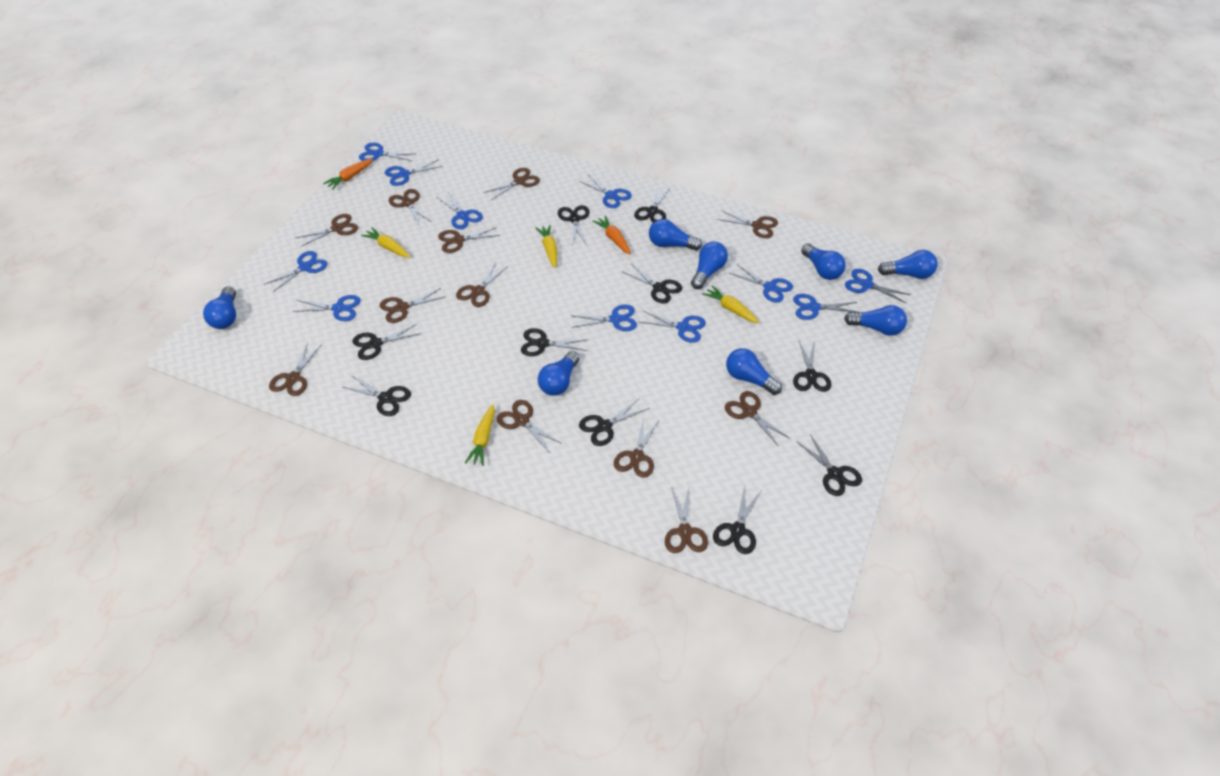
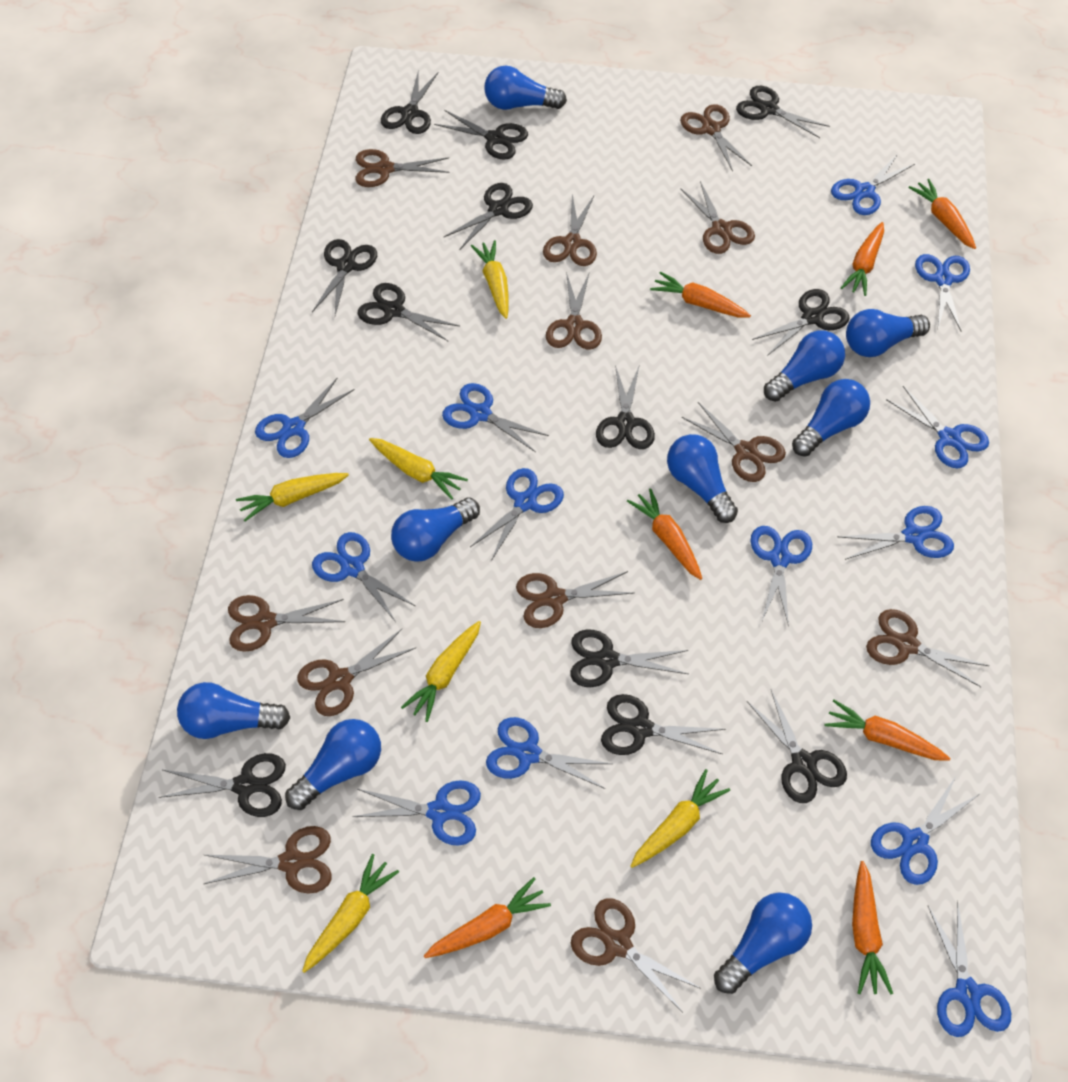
black scissors: [343,375,411,416] [352,324,422,360] [521,328,589,356] [558,205,589,244] [579,398,649,446] [623,264,682,303] [634,186,670,222] [713,488,761,554] [793,341,831,392] [796,434,862,496] = 10 -> [158,753,286,817] [312,239,377,315] [358,283,460,342] [381,69,438,134] [434,110,528,160] [444,183,533,249] [570,630,688,687] [596,365,655,449] [601,694,726,755] [736,86,830,138] [747,690,847,803] [752,289,850,356] = 12
blue light bulb: [203,287,236,329] [538,351,580,396] [649,219,702,251] [691,241,728,289] [726,348,782,395] [801,244,846,280] [844,305,907,336] [878,250,938,279] = 8 -> [177,682,290,739] [285,719,381,810] [391,497,480,562] [484,66,567,110] [667,434,738,523] [714,893,812,994] [764,330,845,402] [792,379,870,456] [846,309,930,357] = 9
blue scissors: [264,251,327,292] [293,295,360,321] [359,143,416,161] [385,160,443,186] [437,192,483,229] [572,305,637,331] [579,174,632,208] [640,311,706,343] [730,264,793,303] [793,294,860,320] [845,269,911,304] = 11 -> [255,377,355,458] [312,532,415,622] [352,780,481,846] [442,383,549,452] [470,468,564,561] [486,717,612,789] [750,526,812,627] [831,154,916,215] [837,506,954,560] [871,776,979,885] [886,386,989,469] [915,254,970,332] [928,901,1011,1037] = 13
orange carrot: [323,158,373,190] [593,216,631,255] = 2 -> [424,877,551,958] [627,488,702,580] [650,272,751,317] [825,700,950,761] [841,222,884,296] [852,861,893,994] [908,179,976,249] = 7
yellow carrot: [361,227,410,258] [465,404,495,466] [535,225,557,268] [702,285,759,323] = 4 -> [236,473,349,521] [302,854,399,973] [369,438,468,500] [401,621,481,722] [471,240,509,319] [631,769,730,868] = 6

